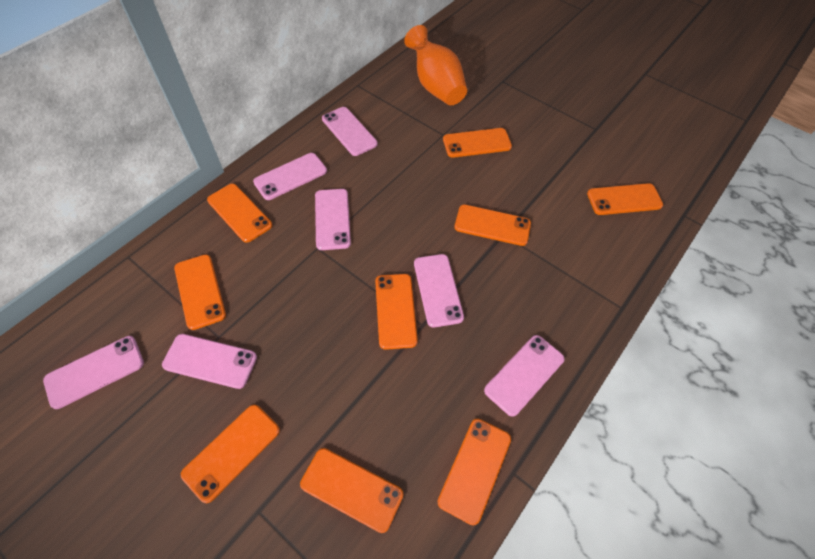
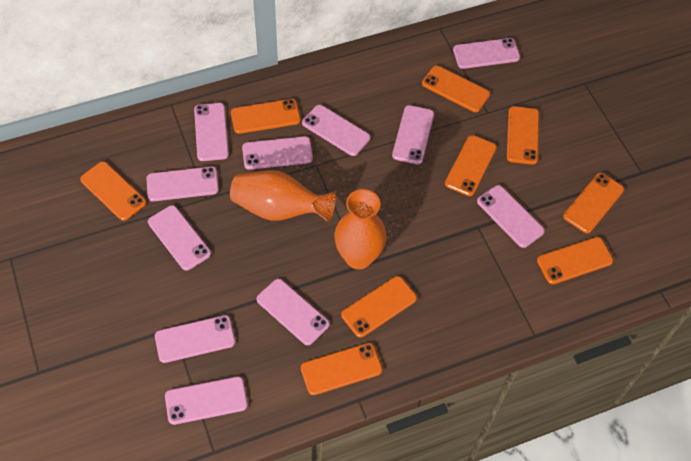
orange vase: [404,25,467,105] = 1 -> [230,170,336,222] [334,189,387,269] = 2
pink phone: [43,336,144,409] [162,334,257,389] [253,153,327,200] [315,189,351,250] [322,107,378,156] [414,254,464,328] [484,335,565,417] = 7 -> [146,166,219,201] [148,205,211,271] [155,315,235,363] [165,376,248,425] [194,103,229,161] [242,136,313,170] [256,279,330,345] [302,105,370,156] [392,105,434,165] [453,38,520,69] [477,185,545,248] = 11

